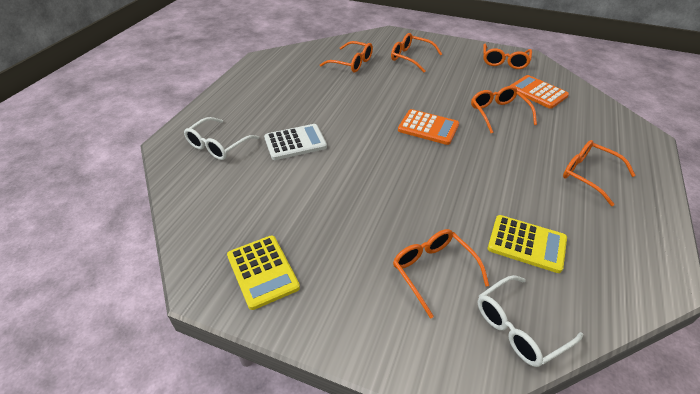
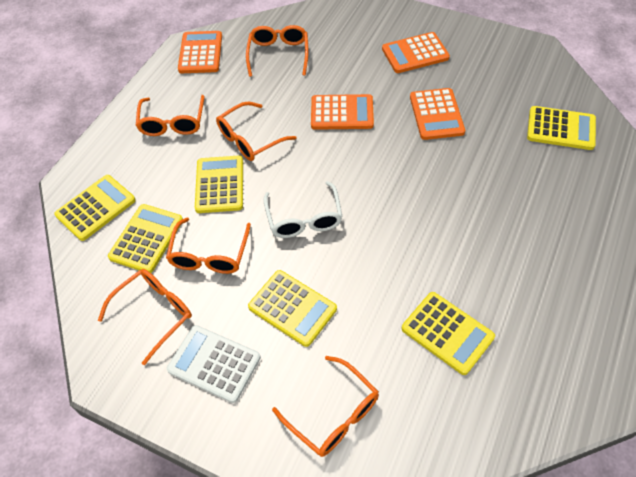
orange calculator: [398,109,459,145] [510,75,569,109] = 2 -> [178,31,222,73] [311,94,374,130] [382,32,450,73] [410,88,465,140] = 4
white glasses: [184,117,259,160] [478,275,583,367] = 2 -> [263,181,343,238] = 1
yellow calculator: [227,235,300,310] [488,215,567,273] = 2 -> [54,175,136,241] [108,204,183,273] [195,155,243,213] [248,270,337,347] [402,292,495,375] [527,106,596,150] = 6

